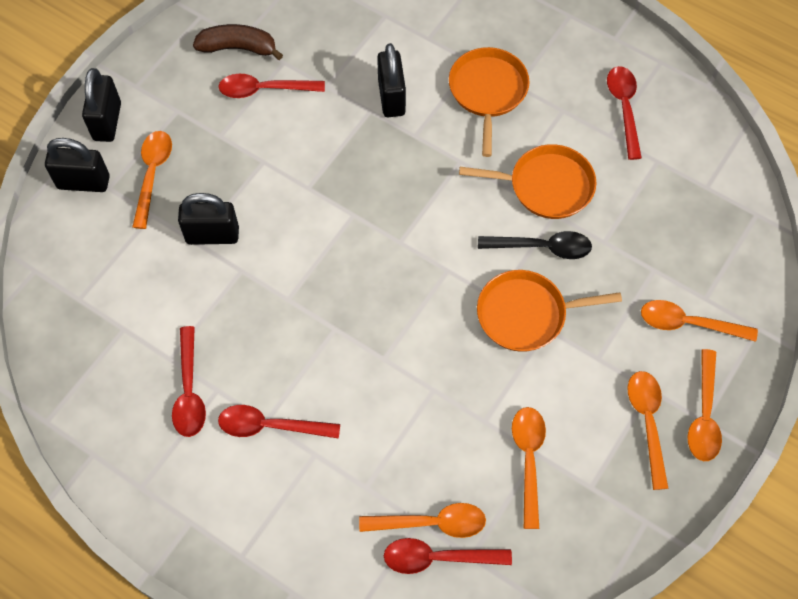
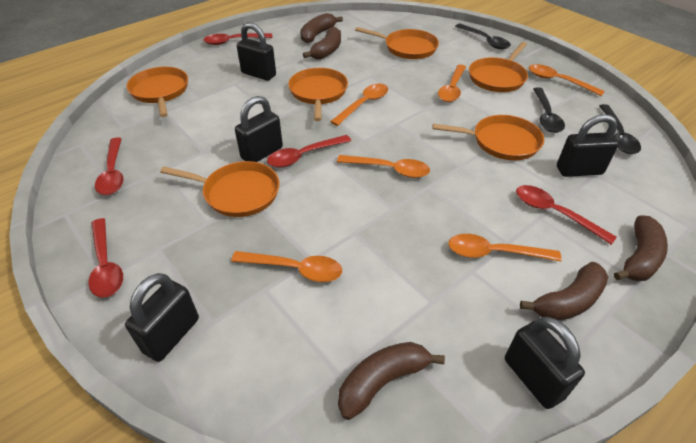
black padlock: [45,138,110,192] [82,68,121,142] [178,193,239,245] [377,43,406,117] = 4 -> [125,273,199,362] [235,96,283,162] [237,22,276,81] [505,317,585,409] [557,114,619,177] = 5
black spoon: [478,231,592,259] = 1 -> [455,24,511,49] [533,87,565,133] [599,104,641,154] = 3
brown banana: [193,24,283,60] = 1 -> [300,13,343,43] [303,27,341,60] [338,342,445,420] [520,262,608,321] [614,215,668,281] = 5
orange pan: [449,47,530,157] [459,144,596,219] [477,270,622,352] = 3 -> [127,67,188,117] [160,161,280,217] [288,68,348,121] [355,27,439,59] [432,115,544,160] [469,42,528,92] = 6

